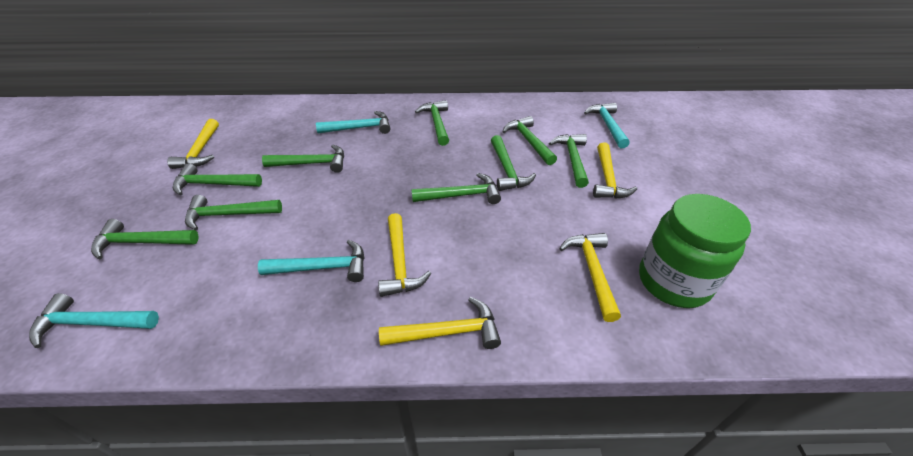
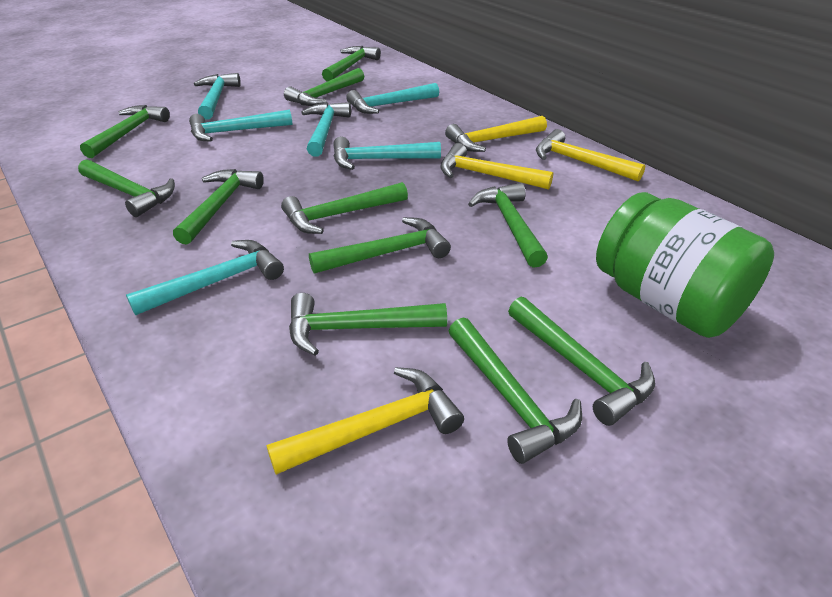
green hammer: [91,219,199,259] [173,164,262,196] [185,195,282,230] [262,145,344,173] [411,173,501,204] [415,100,449,146] [491,135,536,191] [502,116,557,165] [549,134,589,188] = 9 -> [78,159,175,217] [80,105,170,158] [173,169,264,245] [281,182,408,234] [284,68,364,106] [289,293,447,356] [309,217,451,274] [322,46,381,82] [449,318,582,464] [468,183,548,268] [508,297,655,426] = 11
turquoise hammer: [29,293,159,348] [258,240,364,282] [316,111,390,134] [584,103,630,148] = 4 -> [126,240,284,315] [189,110,292,142] [194,73,241,119] [301,102,351,156] [333,137,441,170] [346,83,439,114] = 6
yellow hammer: [167,119,219,169] [378,213,431,297] [379,297,501,349] [559,233,621,322] [593,142,637,199] = 5 -> [266,367,464,475] [440,143,553,190] [445,116,547,152] [536,129,645,182] = 4

